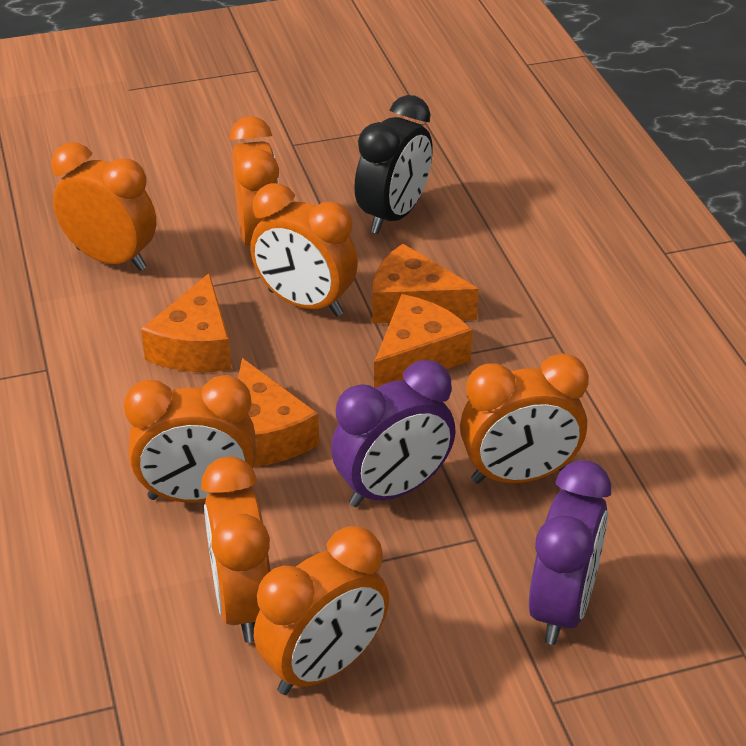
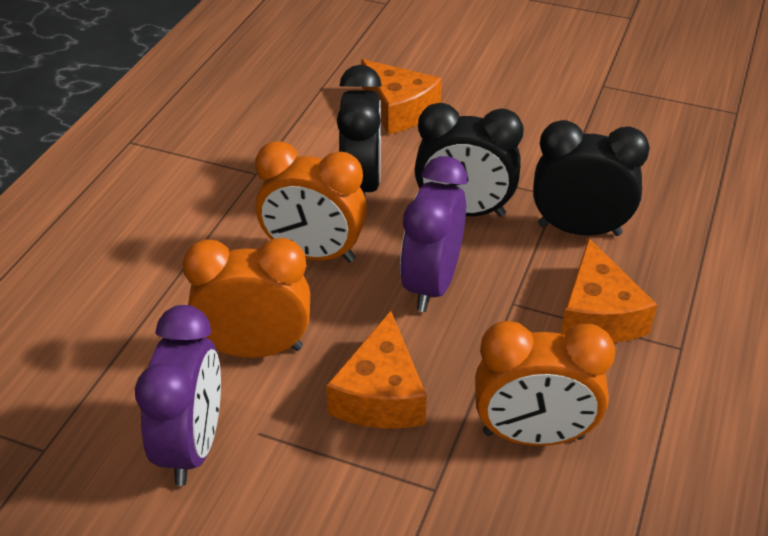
black clock: [354,95,433,234] = 1 -> [337,65,382,196] [415,103,524,217] [533,120,650,236] = 3
orange cheese: [141,273,232,372] [238,358,319,467] [373,244,479,324] [374,294,472,388] = 4 -> [326,311,427,429] [361,59,442,135] [561,238,657,343] = 3
orange clock: [51,142,156,271] [124,375,256,503] [201,457,270,643] [230,116,279,247] [250,183,358,317] [254,526,389,695] [460,353,589,484] = 7 -> [183,238,310,358] [255,141,367,263] [475,321,615,446] = 3

